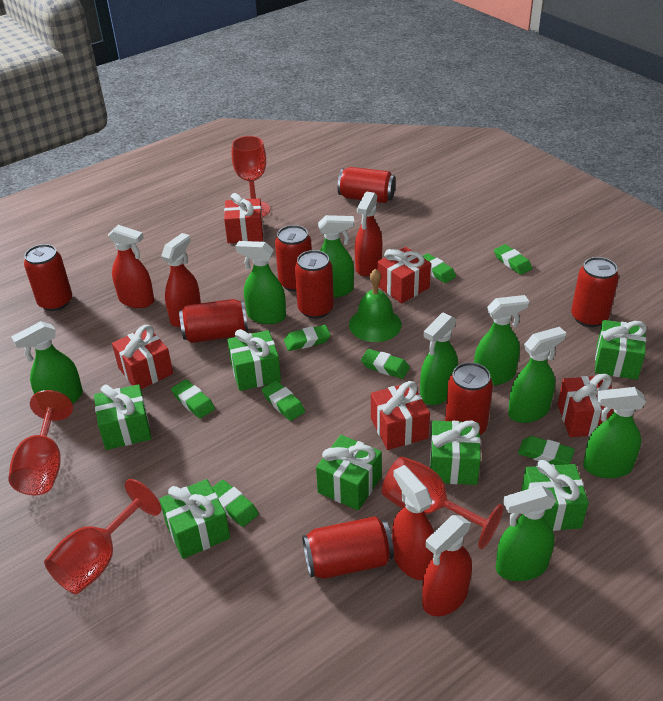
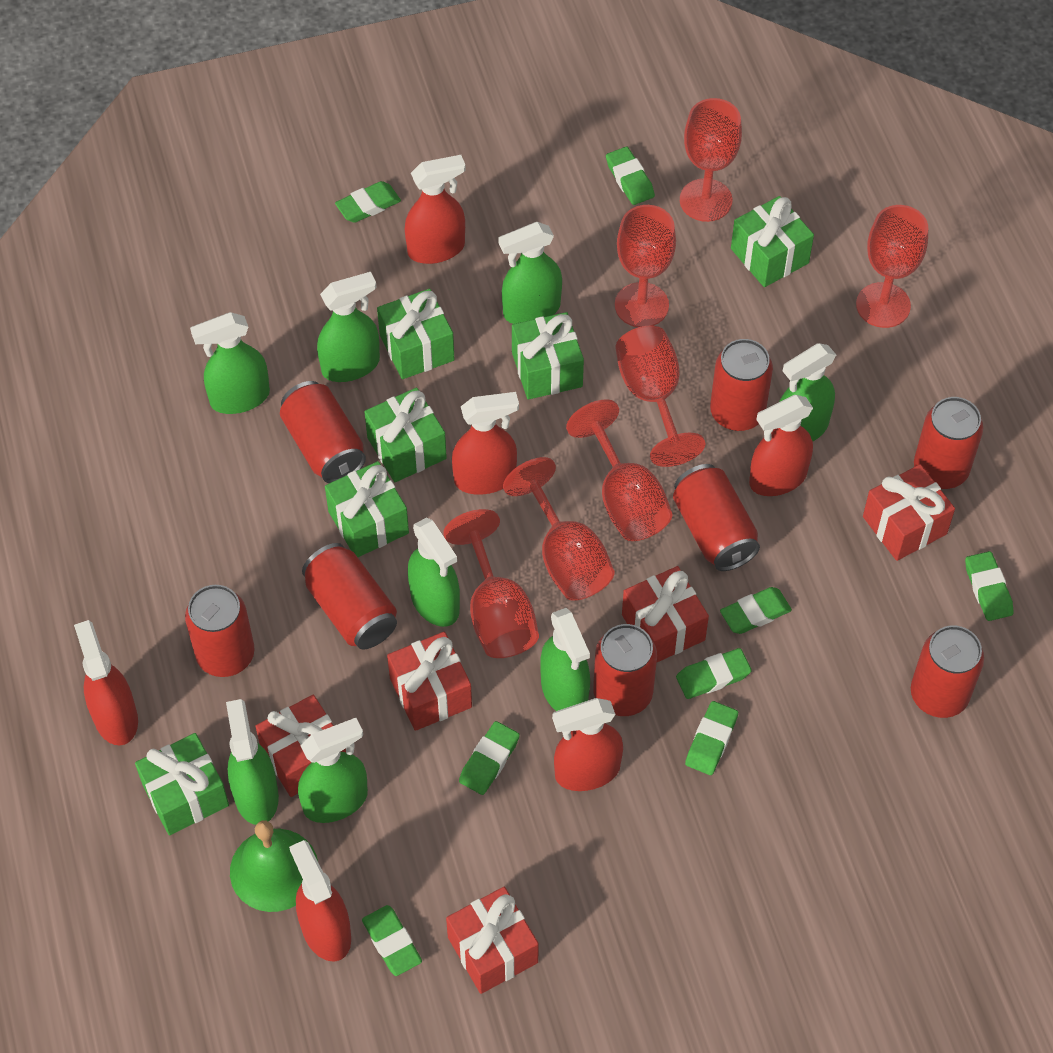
green gift: [94,384,151,450] [159,479,230,559] [227,329,281,391] [316,435,382,511] [430,421,481,485] [521,460,589,531] [595,320,647,380] = 7 -> [135,733,229,836] [325,461,409,557] [364,388,447,482] [377,289,455,379] [512,312,584,399] [731,196,814,287] = 6
red goblet: [8,390,73,495] [44,479,161,594] [232,136,270,217] [382,457,503,549] = 4 -> [443,509,539,658] [503,457,615,601] [566,399,673,541] [615,205,676,327] [615,325,706,467] [680,98,742,222] [856,205,928,328] = 7
red spray bottle: [108,225,154,308] [161,233,201,327] [355,192,382,276] [392,465,434,580] [422,515,472,616] = 5 -> [74,620,138,745] [289,840,351,961] [405,155,466,264] [452,392,519,495] [552,698,623,791] [749,395,813,496] = 6

